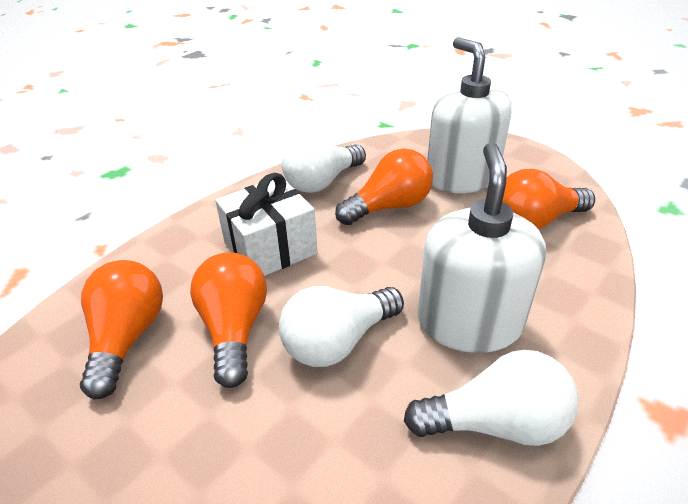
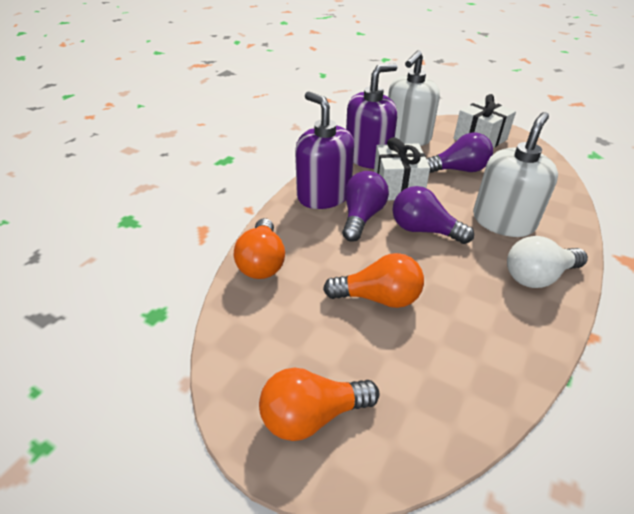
orange light bulb: [80,260,163,400] [190,252,267,388] [335,148,433,225] [502,169,595,229] = 4 -> [234,218,285,279] [259,368,379,441] [323,253,424,308] = 3
purple light bulb: none = 0 -> [342,171,389,242] [392,186,474,244] [427,132,493,173] = 3
purple soap dispenser: none = 0 -> [295,92,354,209] [346,63,398,169] = 2
white gift: [215,173,318,276] = 1 -> [374,137,430,201] [454,94,516,148] = 2
white light bulb: [279,286,404,367] [282,136,366,193] [404,350,579,446] = 3 -> [507,236,588,288] = 1

